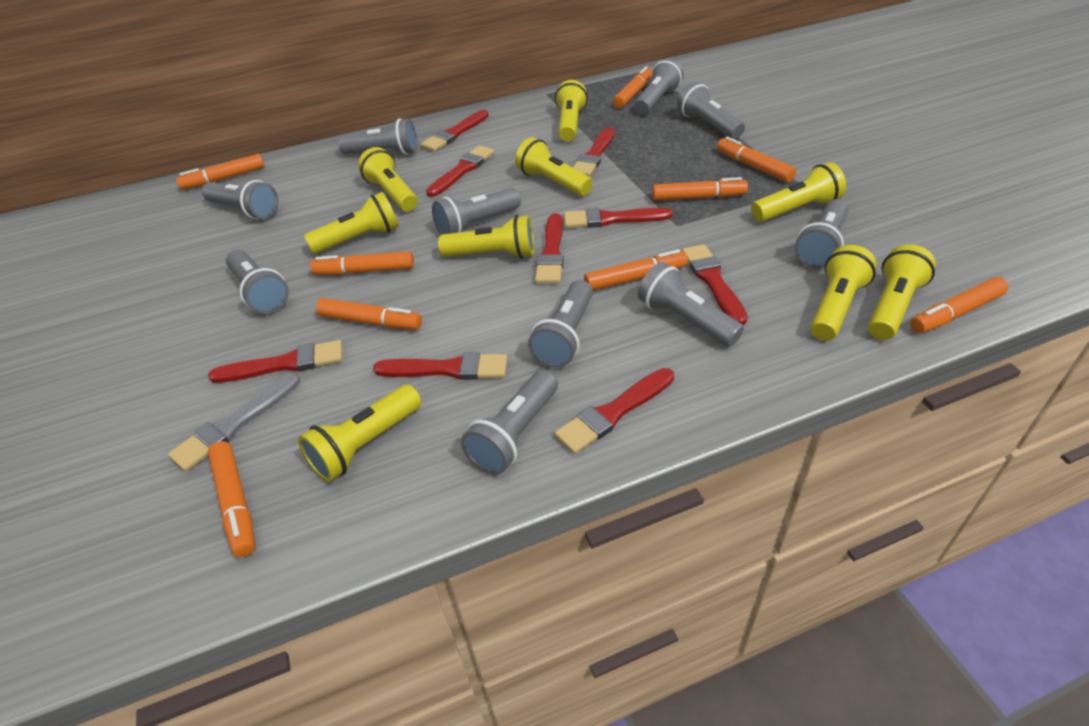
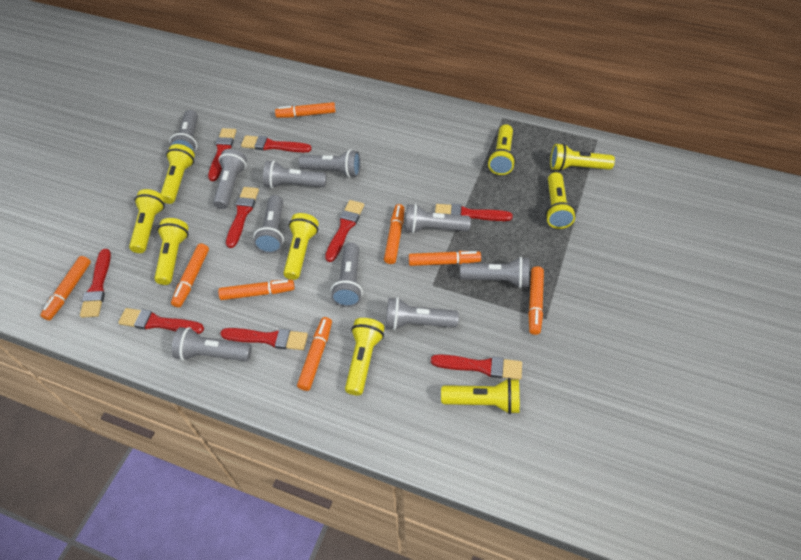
grey brush: [168,373,300,471] = 1 -> none = 0
orange marker: [176,154,265,190] [208,441,256,557] [310,251,414,275] [316,298,422,330] [584,249,688,291] [613,66,652,108] [652,177,748,201] [717,137,796,182] [910,277,1008,333] = 9 -> [40,256,91,321] [171,243,209,307] [218,280,294,300] [275,102,336,118] [297,317,332,391] [384,204,404,264] [409,251,481,266] [528,266,544,335] = 8

